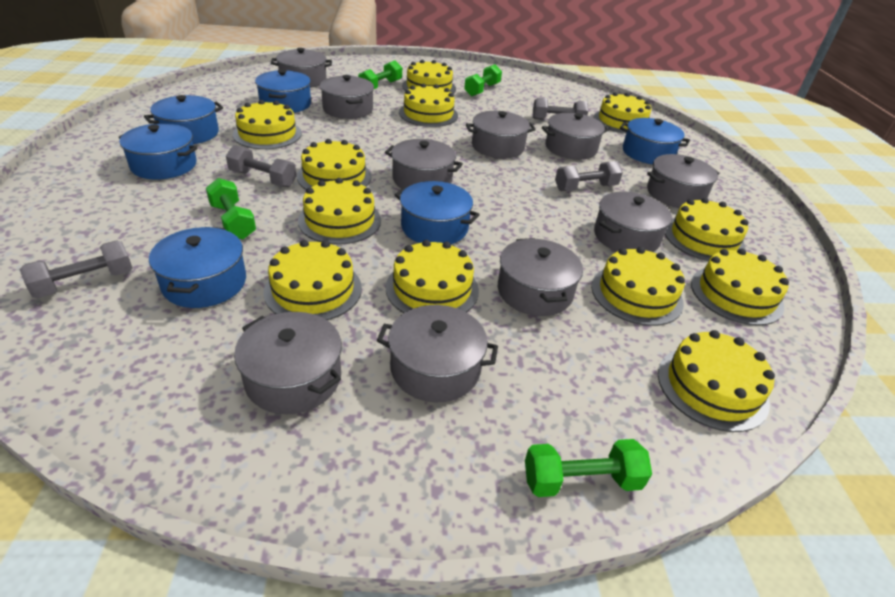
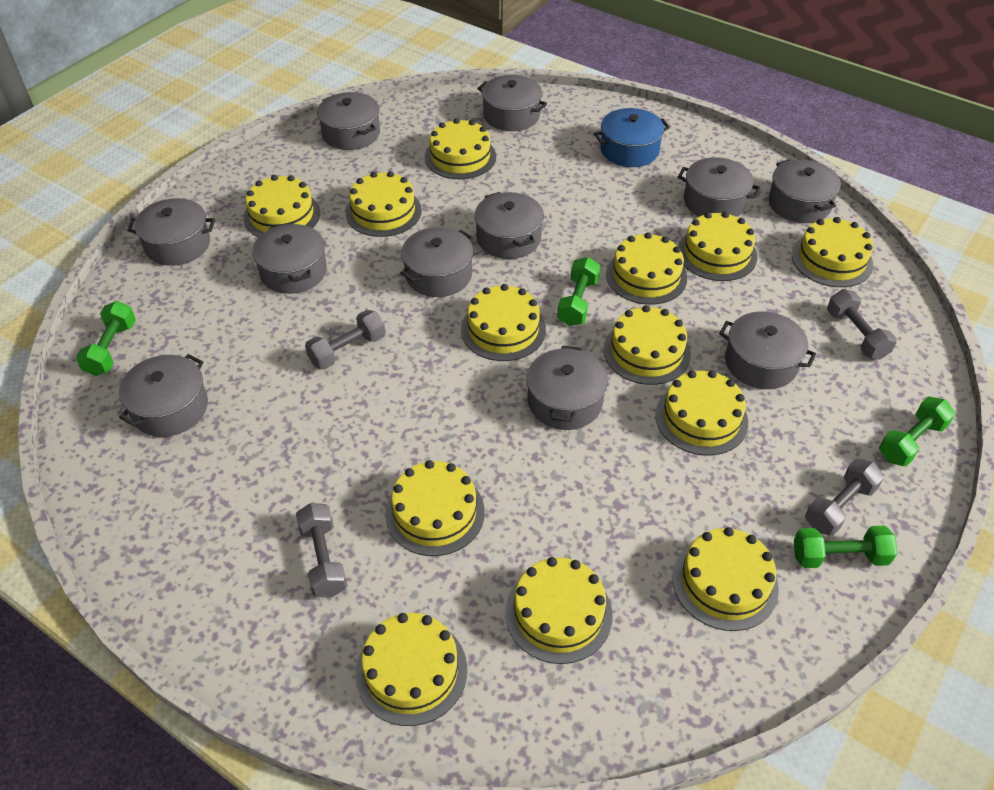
blue pot: [118,123,198,180] [144,95,223,144] [149,227,246,308] [255,69,311,113] [395,181,480,244] [620,118,690,164] = 6 -> [594,108,670,167] = 1
grey pot: [234,312,342,414] [271,48,332,88] [320,75,374,119] [377,305,498,402] [385,139,463,189] [466,111,536,158] [498,238,583,316] [542,113,609,160] [594,191,672,252] [647,154,719,208] = 10 -> [119,354,208,437] [127,198,215,266] [252,223,327,294] [317,92,380,150] [400,227,473,297] [474,192,544,259] [477,75,547,131] [526,346,608,430] [678,157,761,217] [719,312,816,389] [769,159,841,223] = 11
yellow cake: [233,100,302,149] [263,240,362,320] [297,139,371,190] [298,178,381,244] [386,240,479,313] [399,83,458,127] [402,60,456,94] [591,247,685,326] [593,92,651,134] [658,330,775,432] [665,198,748,261] [691,248,789,326] = 12 -> [243,175,320,237] [345,171,422,237] [355,613,467,726] [385,460,485,556] [425,118,496,179] [461,284,546,361] [505,557,612,664] [603,305,691,385] [606,232,687,305] [655,370,748,456] [672,527,779,631] [678,212,757,281] [792,217,873,287] = 13

